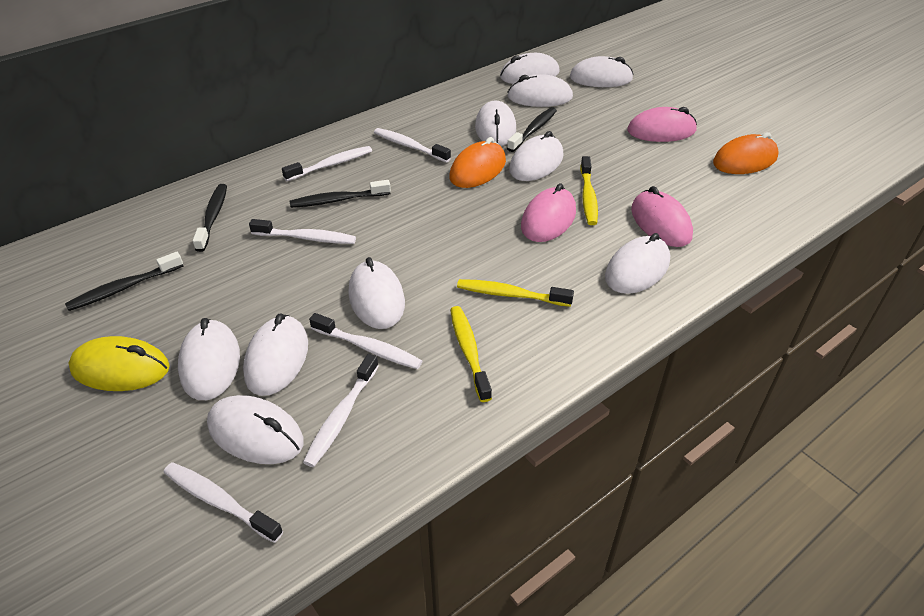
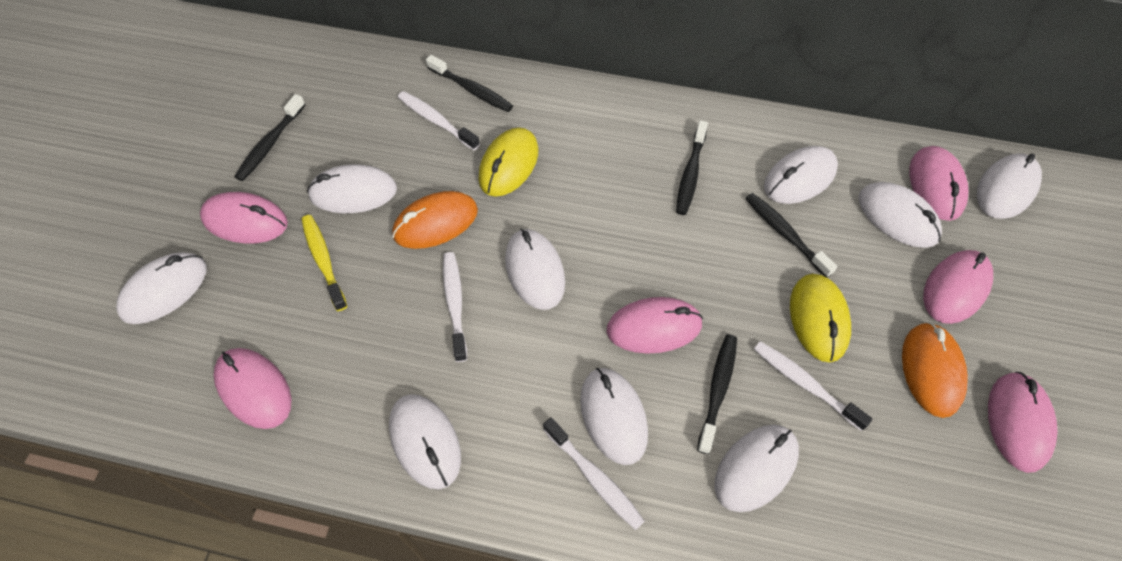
black toothbrush: [65,252,183,311] [193,184,227,252] [289,180,391,208] [507,107,557,152] = 4 -> [234,94,305,181] [426,55,513,112] [676,120,708,215] [697,334,737,454] [745,193,837,277] = 5
pink mouse: [521,183,576,242] [627,107,697,142] [631,186,693,247] = 3 -> [200,192,288,244] [214,348,292,429] [607,297,703,354] [909,146,968,221] [923,250,993,324] [988,372,1058,473] = 6
white mouse: [178,318,240,400] [207,395,304,464] [243,314,308,396] [349,257,405,329] [475,101,516,146] [500,53,560,84] [507,74,573,107] [509,131,564,181] [570,56,634,87] [605,233,670,294] = 10 -> [116,252,207,324] [307,164,397,213] [389,394,461,489] [505,229,565,310] [580,368,648,465] [715,425,799,512] [764,146,838,204] [859,182,942,248] [977,153,1042,219] = 9
white toothbrush: [164,462,283,543] [249,219,356,244] [282,146,372,181] [303,354,379,467] [309,313,422,369] [374,128,451,163] = 6 -> [398,91,480,150] [443,252,467,362] [543,418,645,530] [754,341,872,431] = 4
yellow mouse: [69,336,170,391] = 1 -> [478,127,538,197] [790,274,851,362] = 2
yellow toothbrush: [450,306,492,402] [457,279,574,307] [580,156,598,225] = 3 -> [301,215,347,311] = 1

